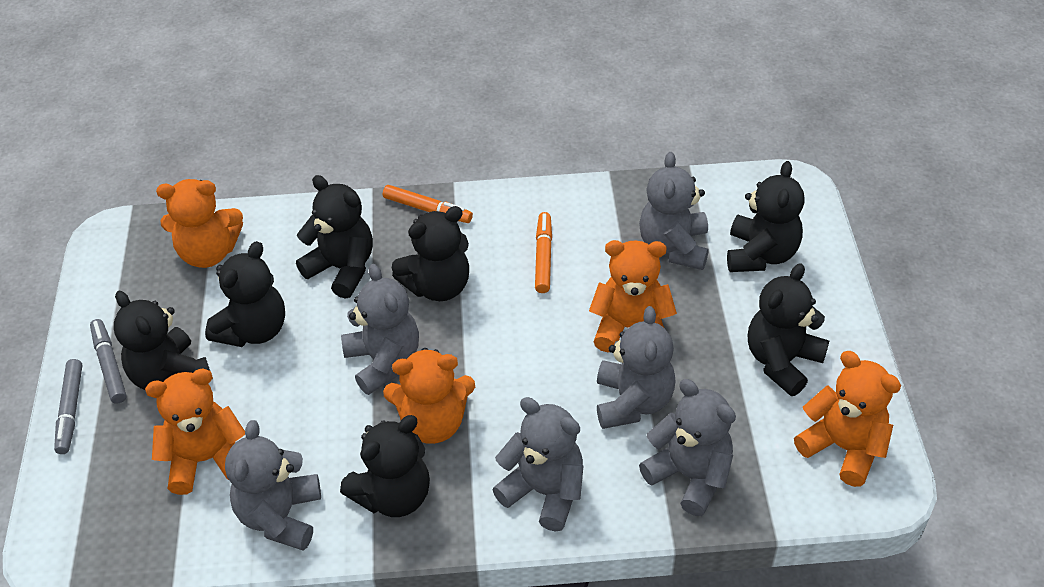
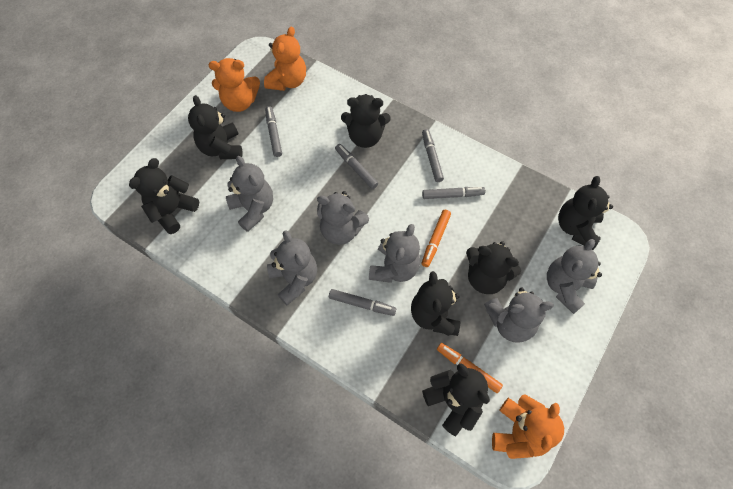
grey marker: [54,359,82,454] [90,319,127,403] = 2 -> [265,106,282,157] [329,289,396,316] [335,144,378,189] [422,129,444,182] [422,187,485,199] = 5
orange teddy bear: [145,369,245,495] [156,179,243,268] [383,348,475,444] [589,240,677,352] [794,351,901,487] = 5 -> [209,58,260,112] [264,26,306,91] [492,394,564,459] = 3

